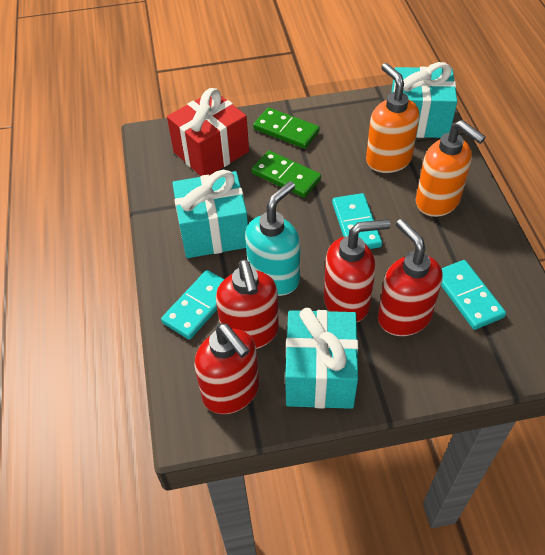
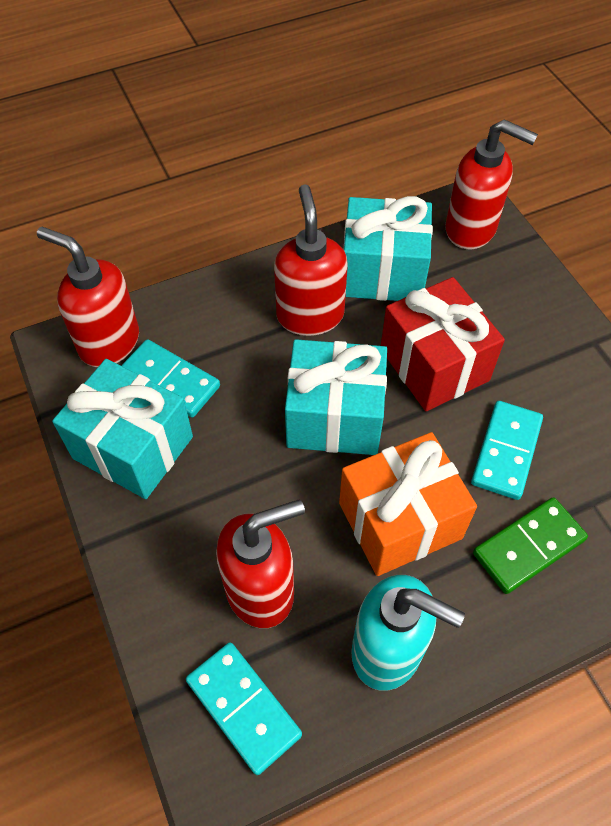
green domino: [252,151,321,198] [253,108,320,149] = 2 -> [473,497,588,594] = 1
orange gift: none = 0 -> [339,432,477,576] = 1
orange soap dispenser: [366,63,420,173] [416,120,486,217] = 2 -> none = 0

